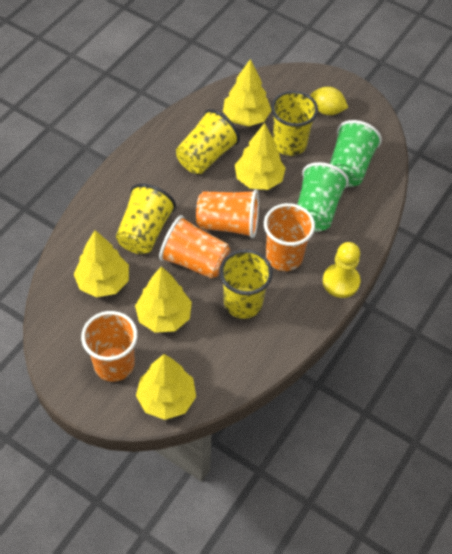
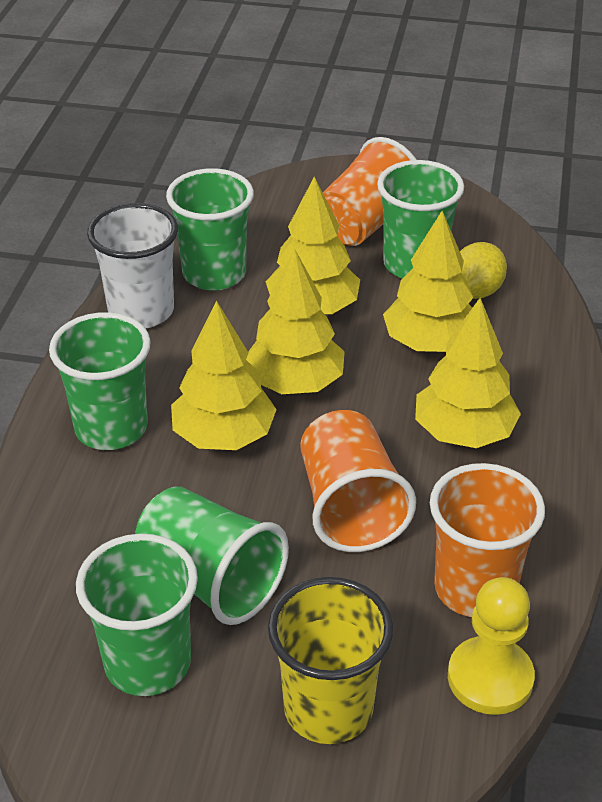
green cup: [297,162,349,231] [330,120,382,187] = 2 -> [49,312,151,450] [76,534,198,696] [136,486,289,625] [166,168,254,291] [377,160,464,278] = 5
orange cup: [81,311,138,382] [159,215,230,279] [196,189,259,238] [264,203,315,271] = 4 -> [300,410,416,552] [323,137,417,246] [430,463,545,617] = 3
white cup: none = 0 -> [87,203,178,329] = 1
yellow cup: [116,184,176,254] [176,109,240,174] [219,249,273,319] [271,91,318,156] = 4 -> [268,577,393,744] = 1

